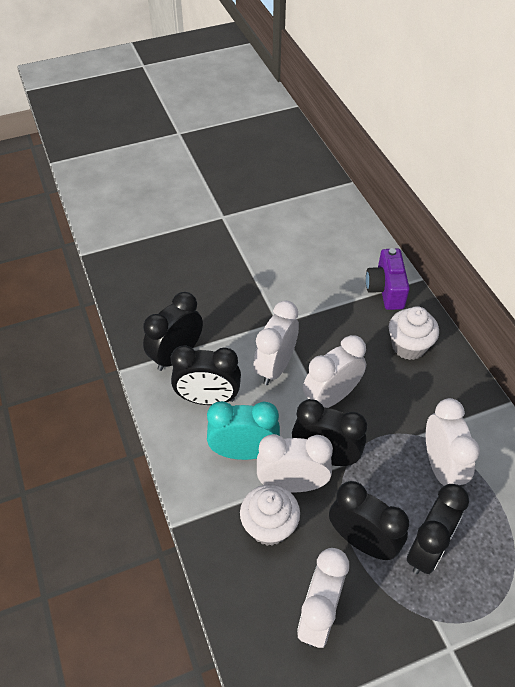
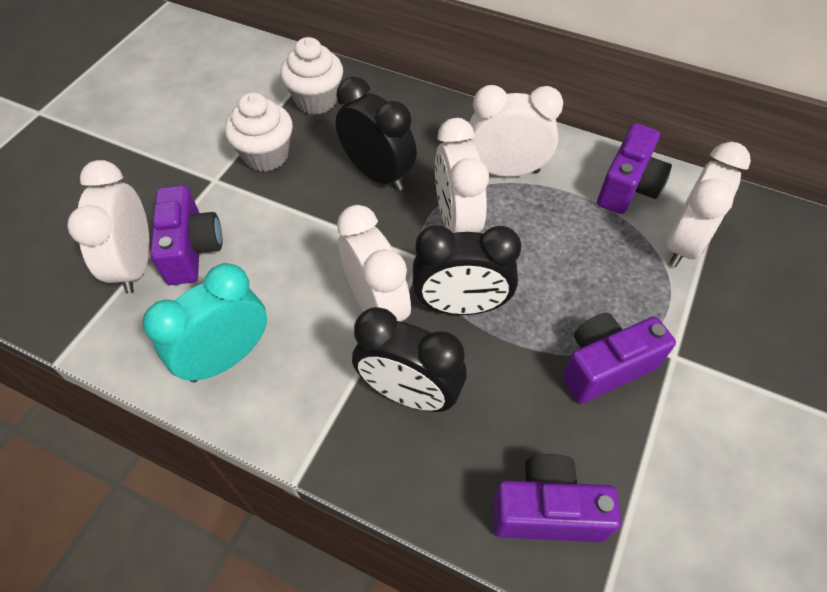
black clock: [143,292,203,371] [171,346,241,405] [292,399,367,466] [329,481,409,560] [407,484,469,574] = 5 -> [336,77,417,191] [352,307,467,412] [413,225,522,315] = 3
purple camera: [366,248,410,310] = 1 -> [150,185,222,285] [492,454,621,542] [562,313,676,404] [597,123,672,214] = 4

